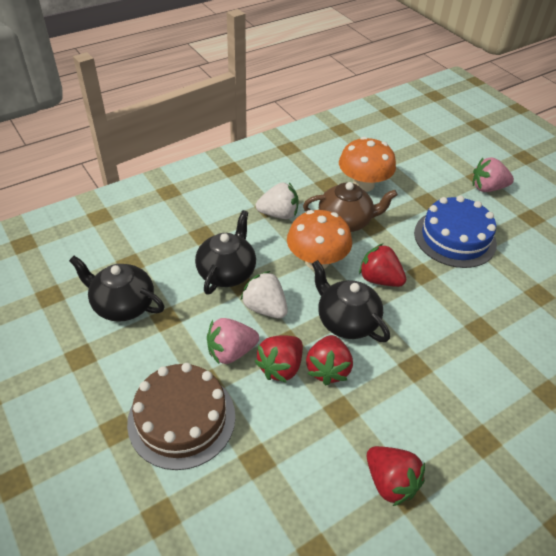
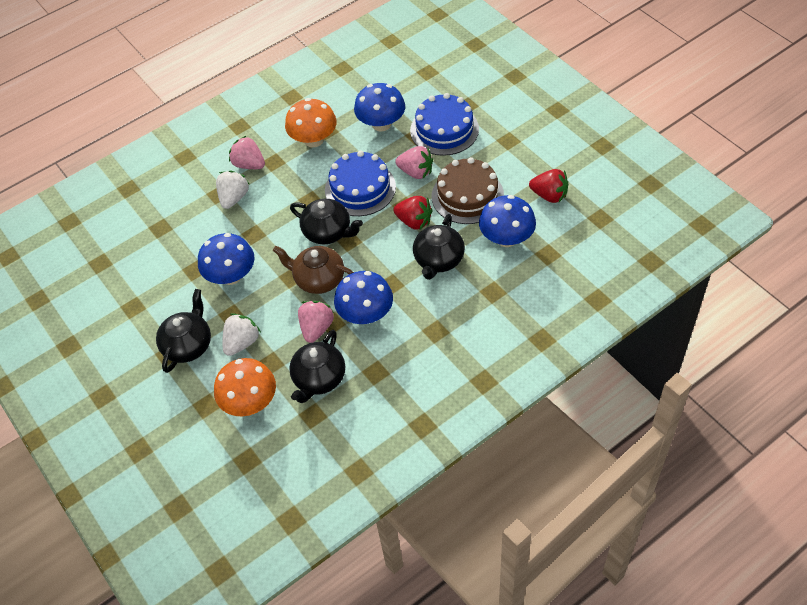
black teapot: [69,256,165,322] [195,210,256,295] [312,260,390,342] = 3 -> [156,289,211,373] [289,330,345,403] [290,199,363,244] [413,214,465,280] = 4
blue cake: [414,196,497,268] = 1 -> [325,151,396,216] [410,93,479,156] = 2
blue mushroom: none = 0 -> [198,233,255,285] [334,271,393,324] [354,83,405,132] [479,195,536,247] = 4
pink strawberry: [207,318,259,364] [473,157,514,192] = 2 -> [229,136,265,169] [298,301,334,343] [395,146,433,179] = 3
red strawberry: [254,335,303,383] [306,335,353,385] [359,244,406,287] [367,446,425,506] = 4 -> [393,196,432,230] [529,169,568,203] = 2

